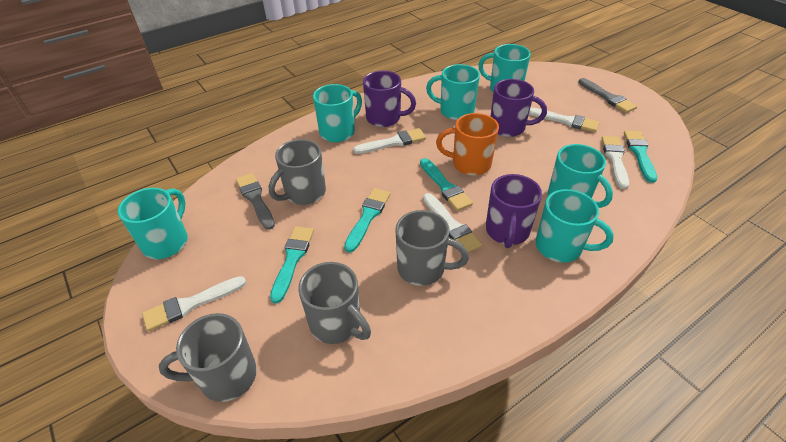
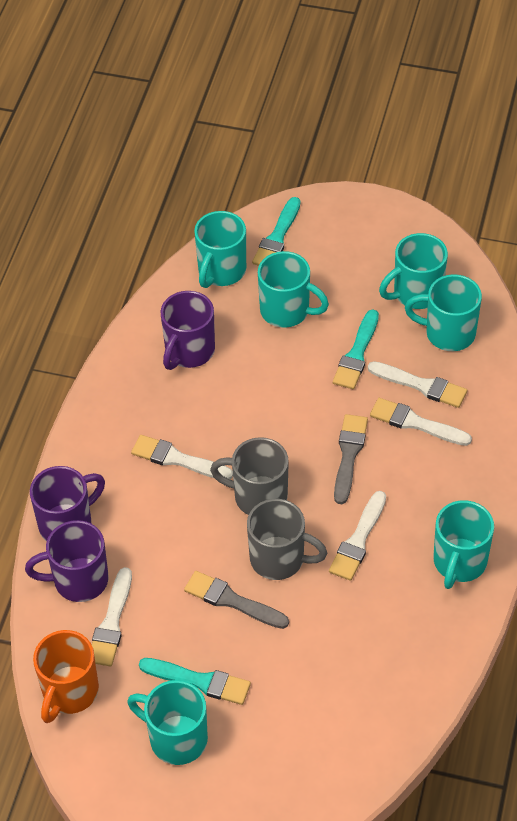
grey mug: [159,313,257,402] [269,139,326,205] [298,262,371,344] [395,210,469,286] = 4 -> [210,437,289,515] [247,499,327,580] = 2
turquoise brush: [270,226,314,303] [344,188,390,253] [420,158,473,211] [624,131,657,183] = 4 -> [139,658,251,705] [252,197,300,266] [333,309,379,389] = 3

